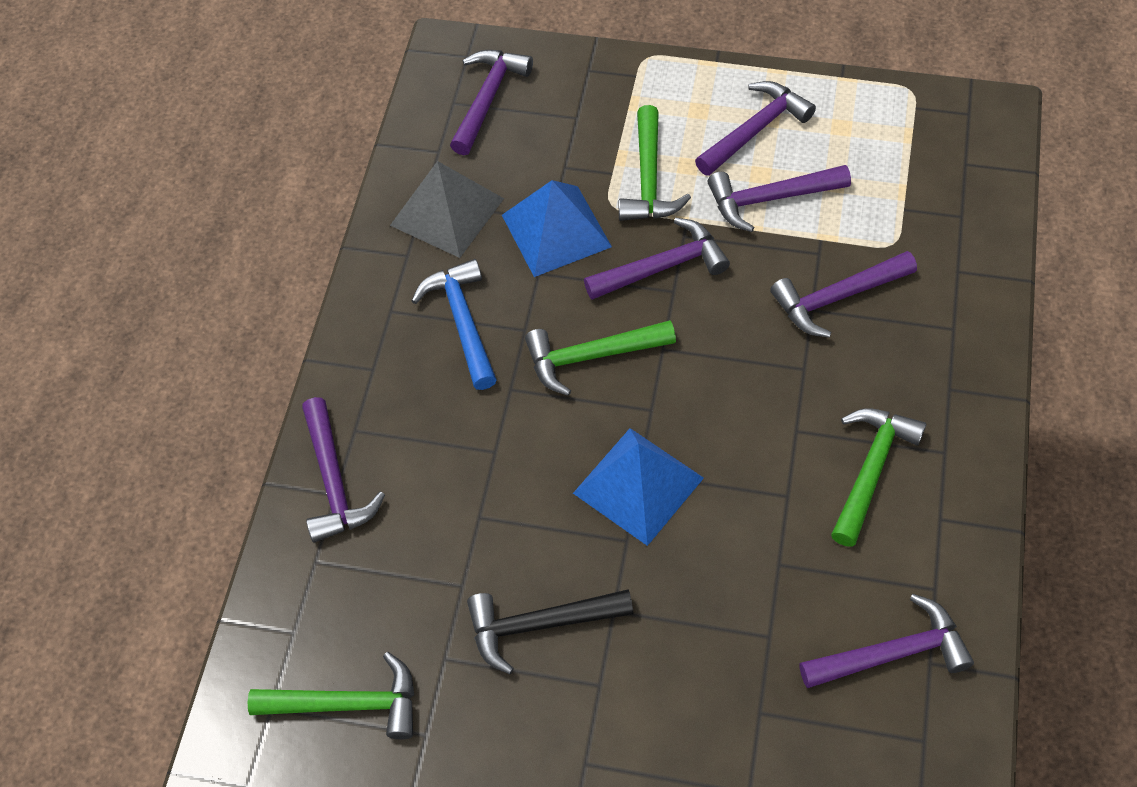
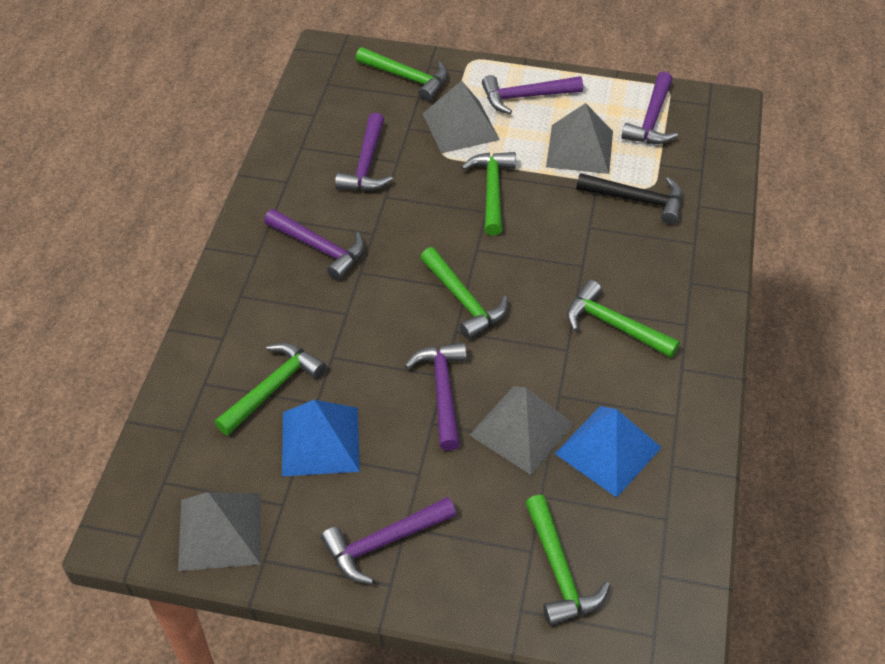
blue hammer: [412,259,497,390] = 1 -> none = 0
green hammer: [248,652,414,740] [525,320,676,396] [619,105,691,221] [831,409,927,547] = 4 -> [215,343,326,435] [356,47,447,101] [420,247,508,339] [461,152,516,236] [525,495,610,626] [567,280,680,358] = 6
grey pyramid: [390,161,504,258] = 1 -> [178,492,261,571] [422,80,500,153] [470,386,574,475] [546,103,613,174] = 4
purple hammer: [302,397,385,543] [450,50,533,155] [584,218,730,300] [695,81,816,176] [708,165,851,232] [770,251,917,338] [799,594,974,688] = 7 -> [264,209,364,280] [321,497,456,584] [335,113,393,191] [404,342,467,451] [482,75,583,114] [622,71,678,144] = 6

